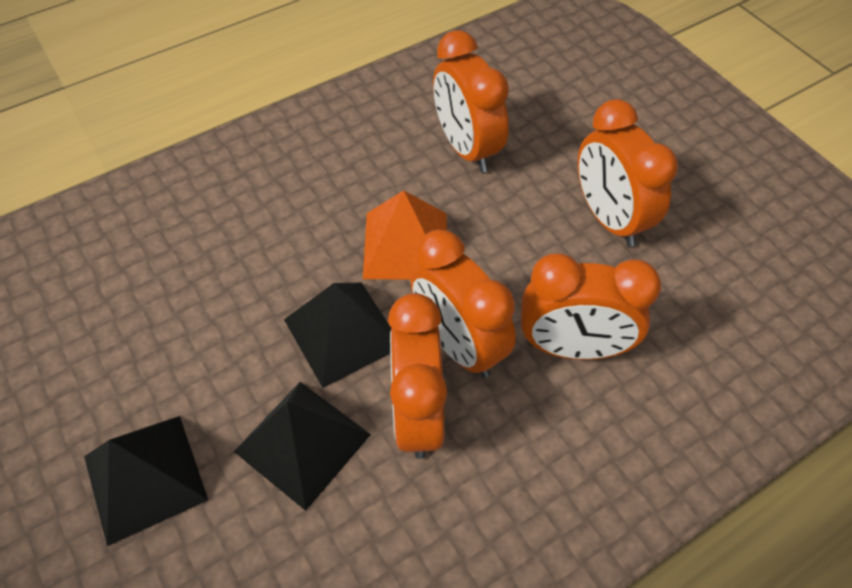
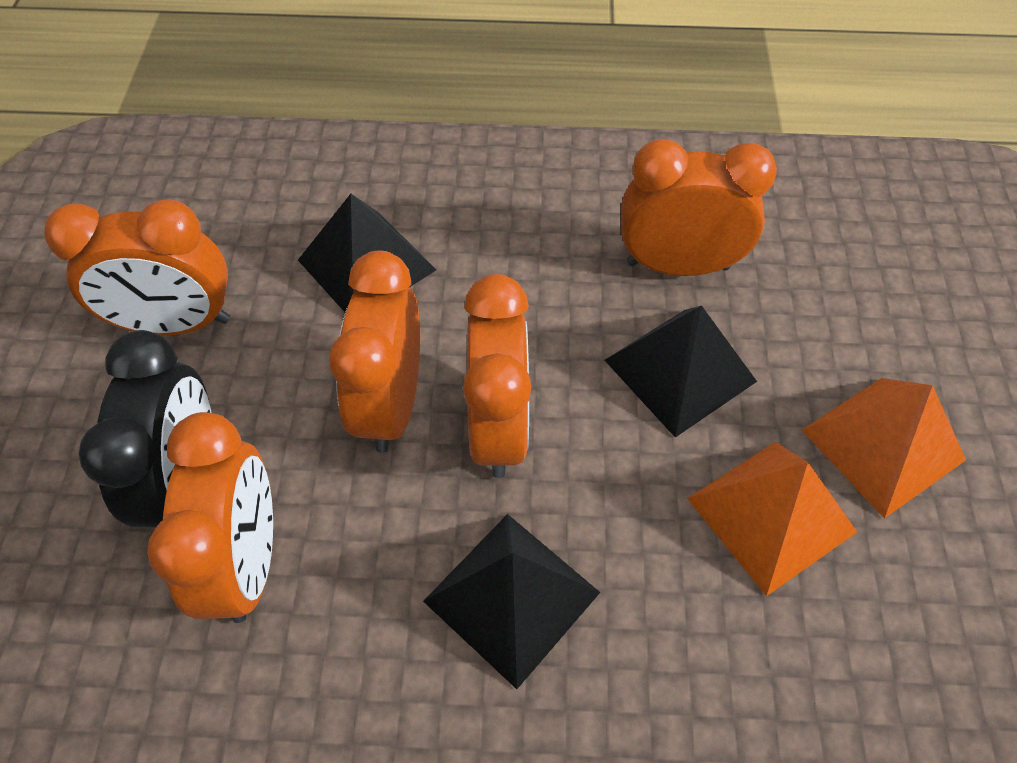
black clock: none = 0 -> [78,330,211,528] = 1
orange pyramid: [363,190,447,279] = 1 -> [687,442,857,596] [802,378,966,519] = 2

